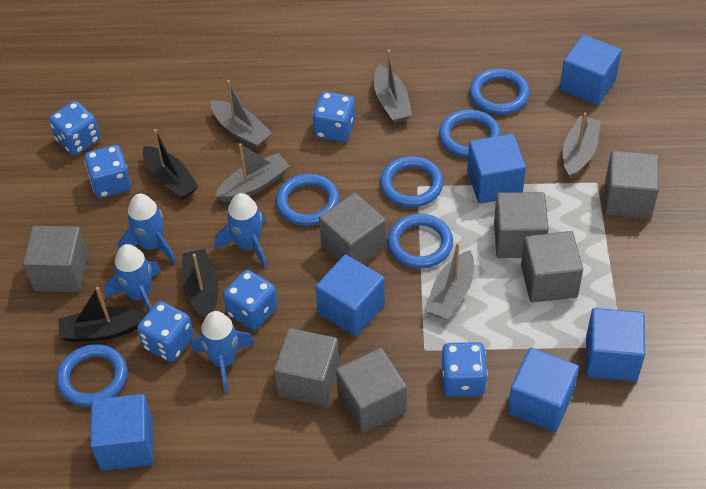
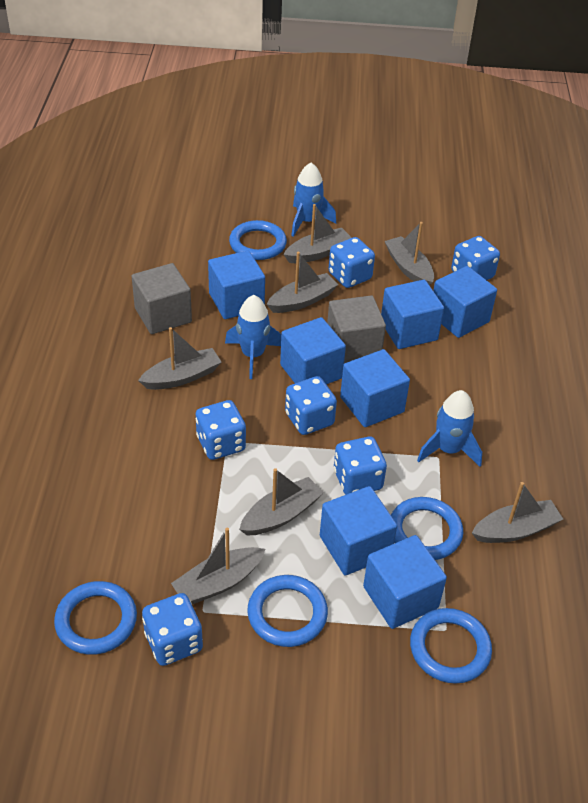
black boat: [59,287,146,342] [143,129,199,200] [182,249,218,318] = 3 -> none = 0
blue cube: [90,394,153,470] [315,254,385,337] [467,134,526,204] [508,348,579,432] [560,35,622,105] [586,308,645,381] = 6 -> [208,251,265,319] [280,317,346,384] [320,486,397,575] [340,349,410,427] [363,535,447,629] [381,280,444,349] [433,266,497,338] = 7
blue ring: [57,344,127,407] [276,174,340,226] [380,156,443,208] [387,214,453,269] [439,109,501,158] [469,68,530,115] = 6 -> [54,581,137,655] [229,220,287,260] [247,575,328,647] [391,497,463,560] [410,608,492,684] = 5
blue rocket: [104,244,161,311] [118,193,176,264] [191,311,255,393] [215,193,267,268] = 4 -> [225,295,281,379] [291,163,336,237] [417,390,482,467] = 3
grey boat: [211,80,272,148] [215,143,290,202] [374,50,412,123] [425,242,474,320] [563,112,601,179] = 5 -> [138,327,221,390] [171,527,266,604] [239,468,324,536] [267,252,338,313] [283,204,352,263] [385,222,434,286] [472,482,563,543] = 7
grey cube: [23,226,89,292] [274,328,340,406] [319,193,386,264] [336,348,407,433] [494,192,549,258] [521,231,583,303] [604,151,659,219] = 7 -> [132,263,192,334] [327,296,386,363] = 2

